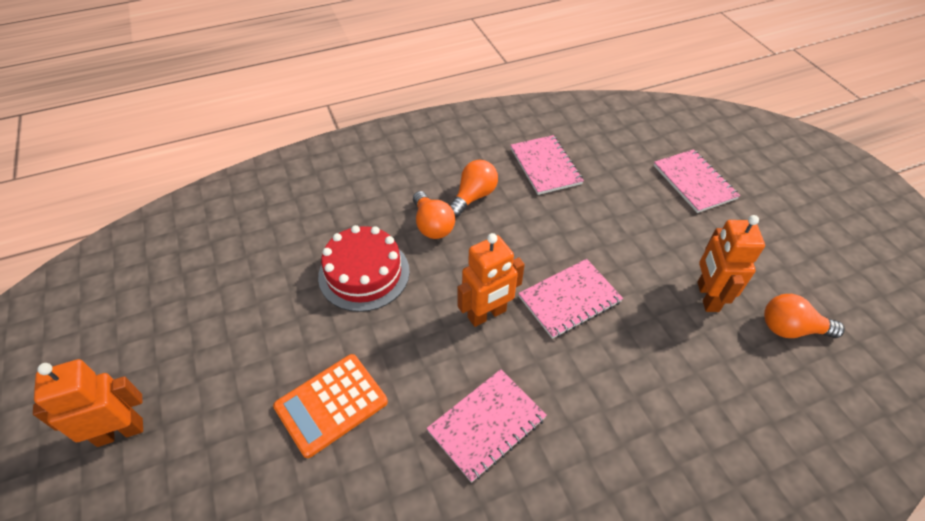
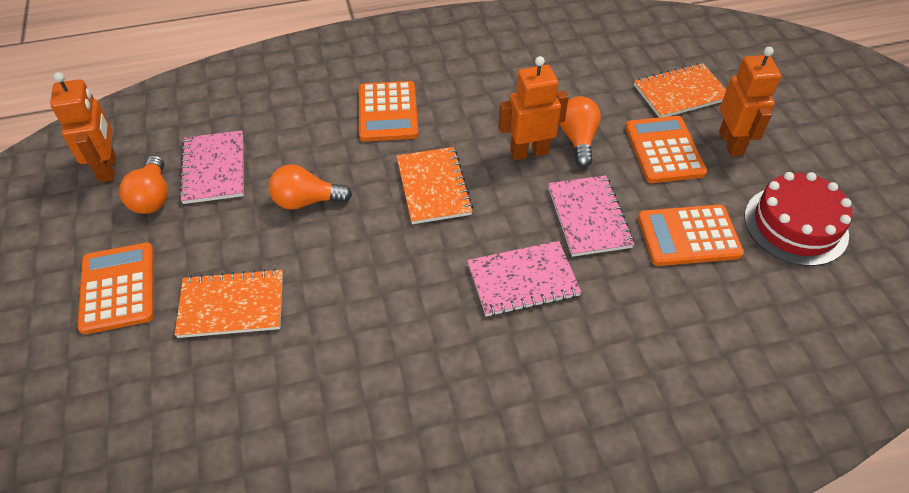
orange calculator: [273,354,388,458] = 1 -> [77,243,154,334] [359,81,419,142] [625,116,707,183] [638,205,744,266] = 4
orange notebook: none = 0 -> [175,269,283,338] [397,147,473,224] [634,63,726,117] = 3
pink notebook: [427,369,547,483] [510,135,584,195] [518,259,623,339] [654,149,740,213] = 4 -> [179,131,244,204] [467,241,581,317] [548,175,634,257] = 3

